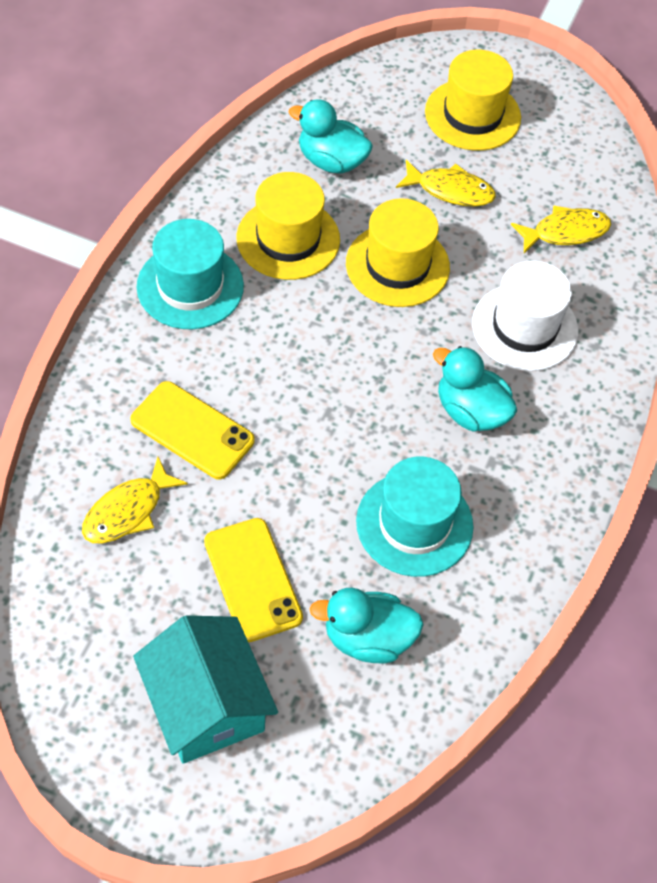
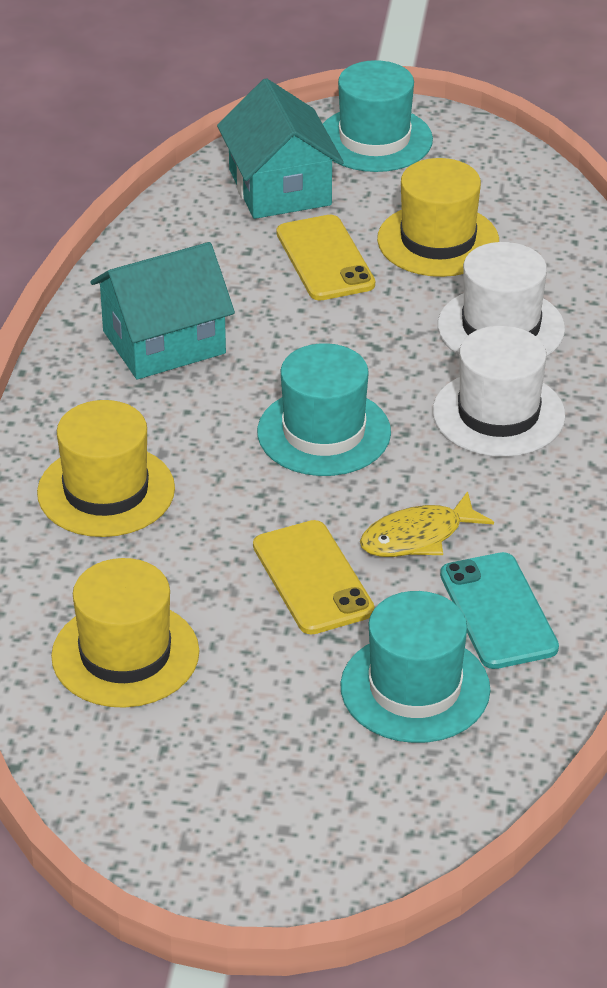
turquoise duck: [288,99,373,174] [310,588,424,663] [433,346,517,432] = 3 -> none = 0
turquoise hat: [137,219,244,329] [356,456,473,577] = 2 -> [257,343,391,476] [323,60,433,172] [340,591,490,743] = 3
turquoise house: [133,616,278,764] = 1 -> [90,242,235,379] [217,78,344,219] = 2
turquoise phone: none = 0 -> [440,552,559,669] = 1
white hat: [472,260,578,371] = 1 -> [433,326,565,457] [438,242,565,356] = 2
yellow fish: [82,457,188,544] [396,160,496,207] [511,205,611,253] = 3 -> [360,491,494,557] = 1

